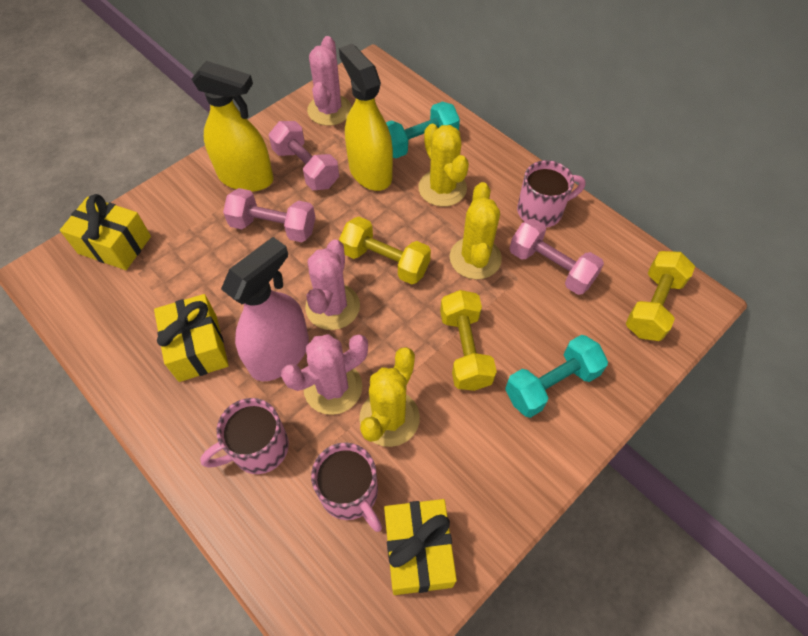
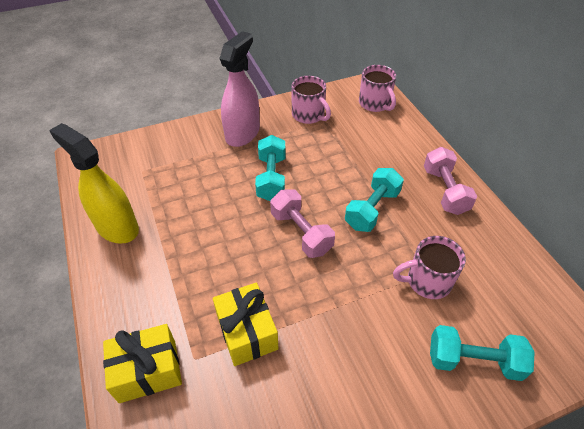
pink cactus: [281,334,368,415] [305,239,360,330] [307,36,352,126] = 3 -> none = 0
pink dumbbell: [223,188,316,242] [269,121,339,190] [509,219,604,295] = 3 -> [270,189,335,258] [424,147,477,215] = 2
turquoise dumbbell: [386,101,460,158] [505,335,608,418] = 2 -> [255,135,285,201] [345,168,404,232] [430,325,535,381] = 3
yellow cactus: [359,347,420,447] [418,124,469,207] [450,182,502,279] = 3 -> none = 0
yellow dumbbell: [339,217,431,285] [440,290,497,391] [626,251,695,341] = 3 -> none = 0
yellow gift: [60,194,151,270] [154,294,229,382] [384,499,457,595] = 3 -> [103,324,182,403] [213,282,279,366] = 2
yellow spray bottle: [192,61,274,192] [339,44,393,191] = 2 -> [49,123,139,244] = 1

